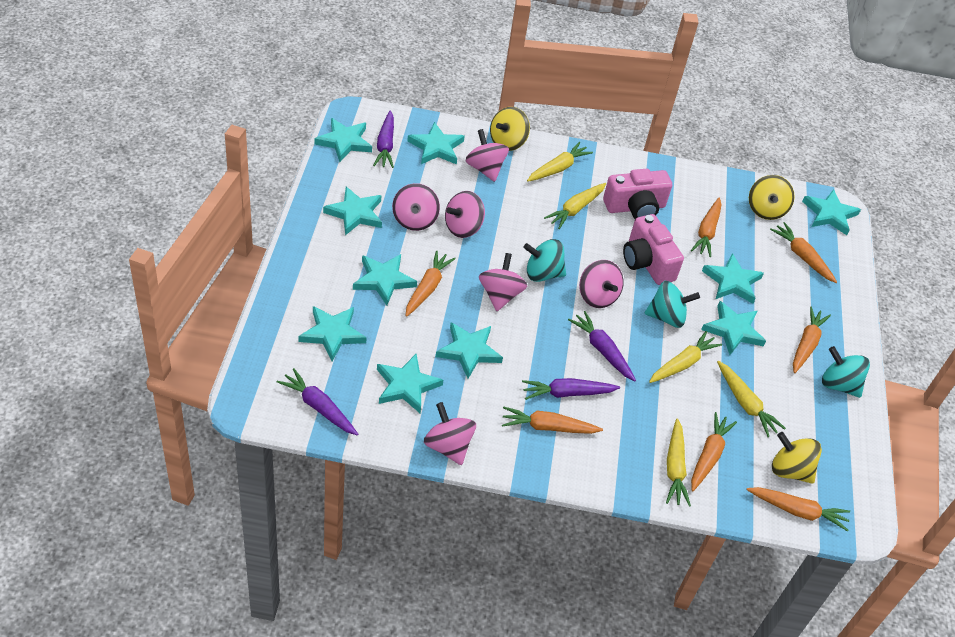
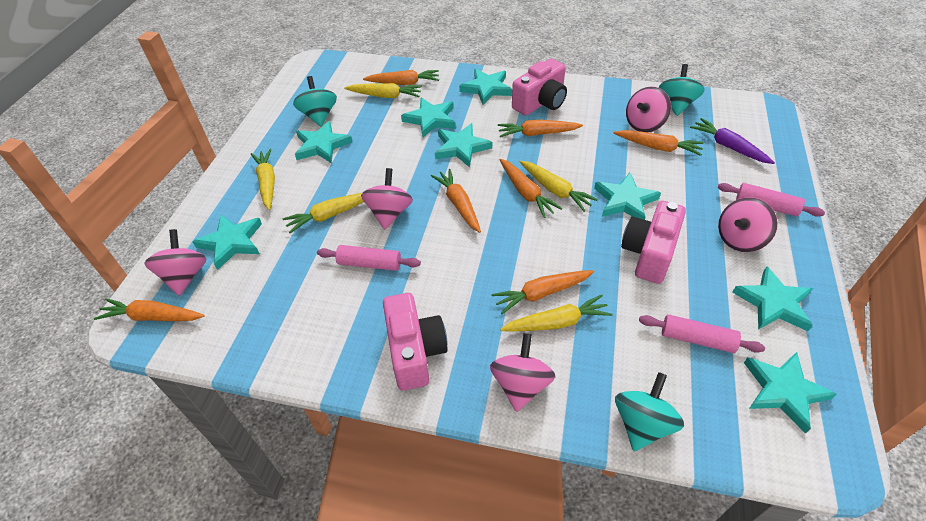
pink camera: [603,169,672,219] [623,214,684,285] = 2 -> [383,293,448,391] [512,59,567,115] [621,201,686,284] = 3
pink rolling pin: none = 0 -> [317,245,421,271] [639,314,765,353] [718,183,825,217] = 3
pink spinning top: [392,183,440,231] [424,402,476,465] [445,191,485,238] [466,129,509,182] [479,253,527,311] [579,260,624,308] = 6 -> [144,229,206,296] [361,168,413,229] [490,333,556,412] [626,87,671,132] [718,197,778,252] = 5
purple carrot: [277,368,358,435] [373,111,394,168] [522,378,620,400] [568,311,636,381] = 4 -> [690,118,775,164] = 1
turquoise star: [299,306,367,361] [314,118,372,162] [323,186,382,235] [353,254,417,305] [377,354,443,413] [407,122,465,164] [436,322,503,378] [701,301,766,355] [702,253,764,304] [802,189,861,235] = 10 -> [193,215,262,270] [295,121,352,164] [401,97,456,137] [435,123,492,168] [459,69,512,105] [594,173,661,220] [732,266,813,331] [744,352,837,434] = 8
yellow spinning top: [490,107,530,151] [749,175,795,220] [772,432,822,484] = 3 -> none = 0

